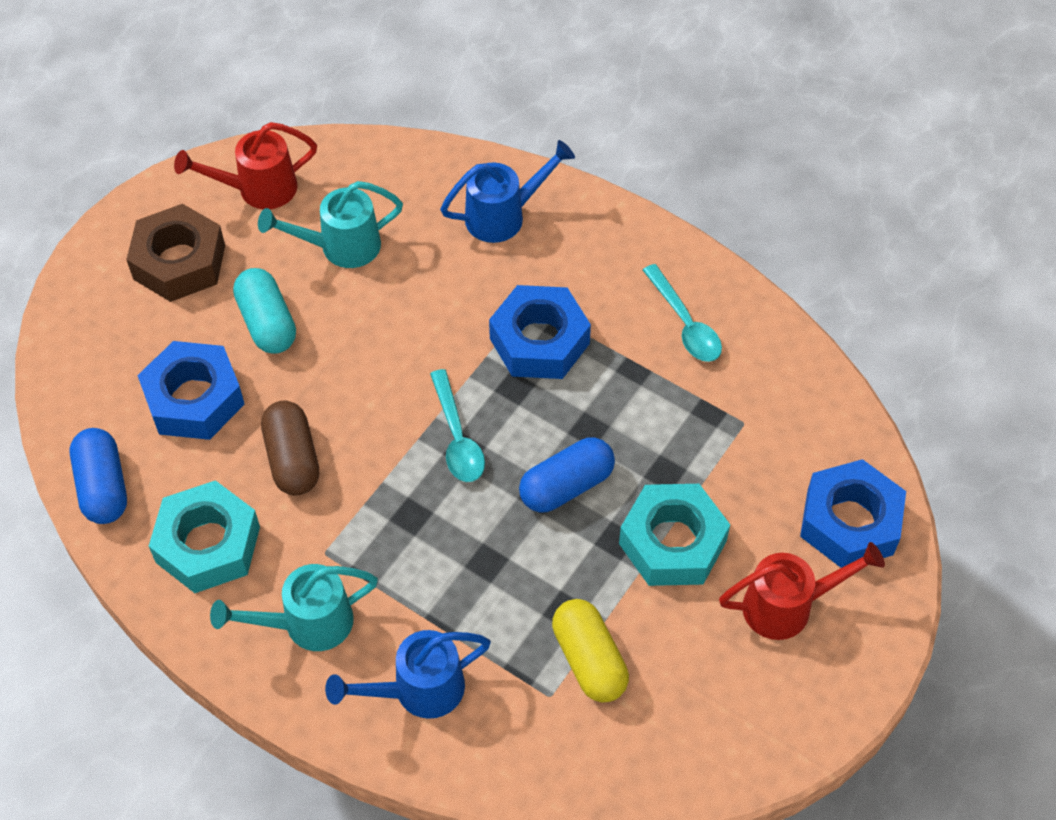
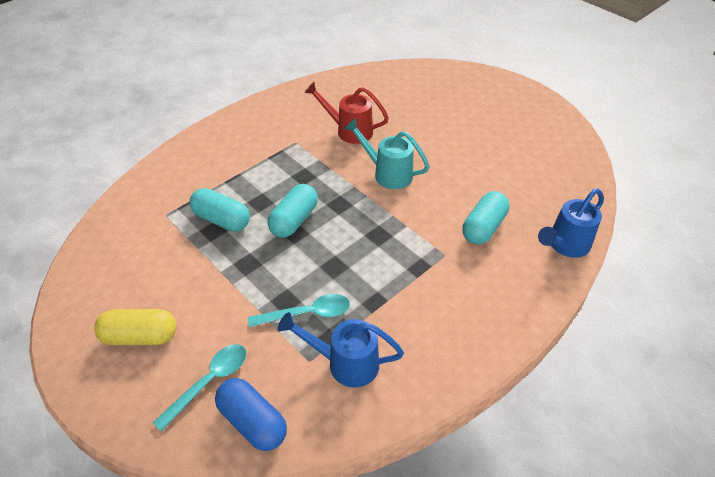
blue capsule: [70,428,127,524] [519,437,615,513] = 2 -> [215,378,287,451] = 1
blue nut: [137,341,245,440] [489,285,591,379] [800,459,906,568] = 3 -> none = 0
brown capsule: [261,401,319,496] = 1 -> none = 0
brown nut: [126,204,225,302] = 1 -> none = 0
red watering can: [174,122,317,209] [719,542,885,640] = 2 -> [304,82,389,144] = 1
turquoise capsule: [233,268,296,354] = 1 -> [189,188,250,231] [268,184,318,237] [462,191,510,245] = 3
turquoise nut: [149,480,260,593] [619,484,730,586] = 2 -> none = 0
turquoise watering can: [210,564,378,651] [258,181,403,268] = 2 -> [344,118,430,189] = 1

